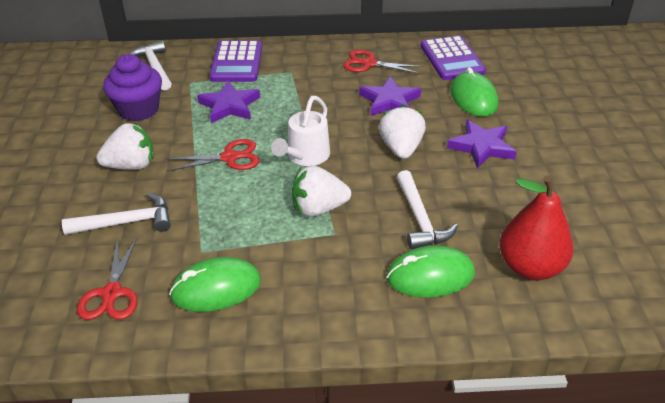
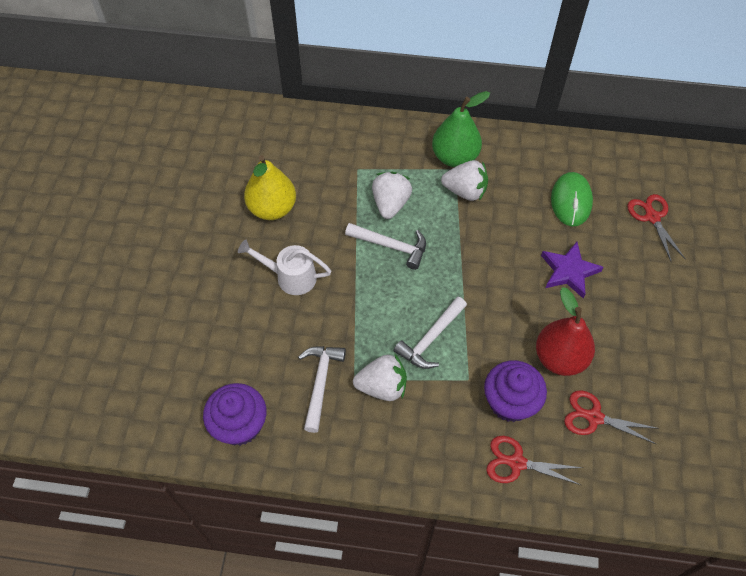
green mouse: [169,257,261,312] [387,245,475,298] [450,67,498,117] = 3 -> [551,172,593,226] = 1
green pear: none = 0 -> [432,91,490,167] = 1
purple calculator: [210,40,262,82] [421,35,486,80] = 2 -> none = 0
purple cupcake: [103,54,162,121] = 1 -> [203,383,267,446] [484,360,547,422] = 2
purple star: [197,81,260,123] [359,76,421,116] [447,120,517,169] = 3 -> [541,242,604,298] = 1
yellow pear: none = 0 -> [244,155,296,220] = 1

